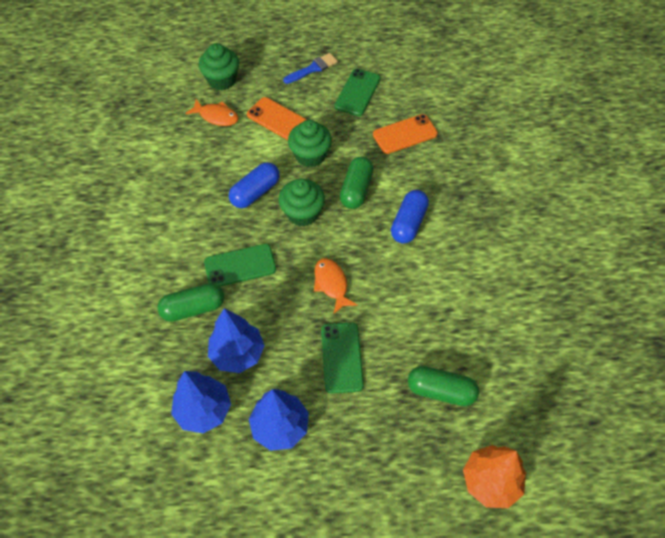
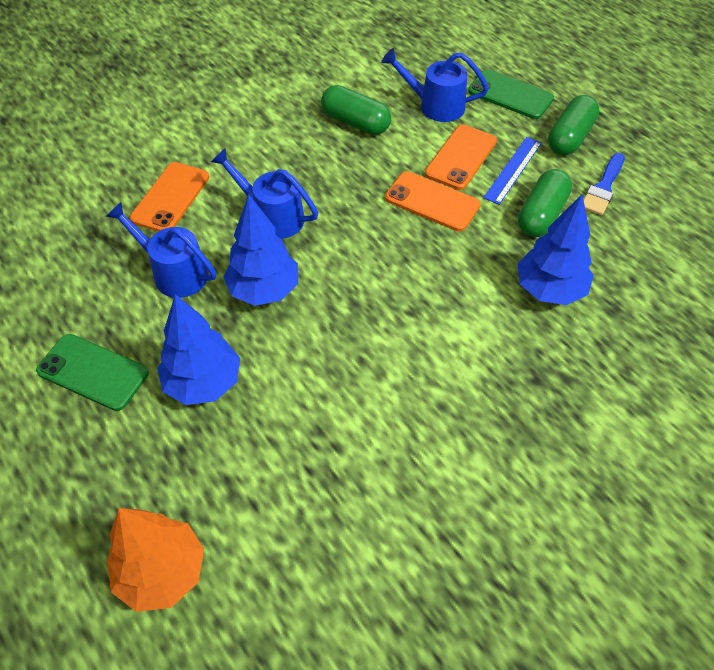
blue capsule: [229,162,280,208] [391,190,429,243] = 2 -> none = 0
blue ruler: none = 0 -> [483,137,542,205] = 1
blue watering can: none = 0 -> [105,202,216,298] [211,148,318,239] [381,48,489,122] = 3
green cupcake: [198,43,239,90] [279,179,325,226] [288,120,332,168] = 3 -> none = 0
green phone: [204,244,276,287] [321,322,364,394] [334,69,381,116] = 3 -> [36,334,149,411] [468,69,554,119] = 2
orange fish: [185,99,238,126] [314,258,357,314] = 2 -> none = 0
orange phone: [247,97,307,140] [373,114,438,154] = 2 -> [130,162,209,232] [385,171,481,231] [425,125,497,190] = 3

